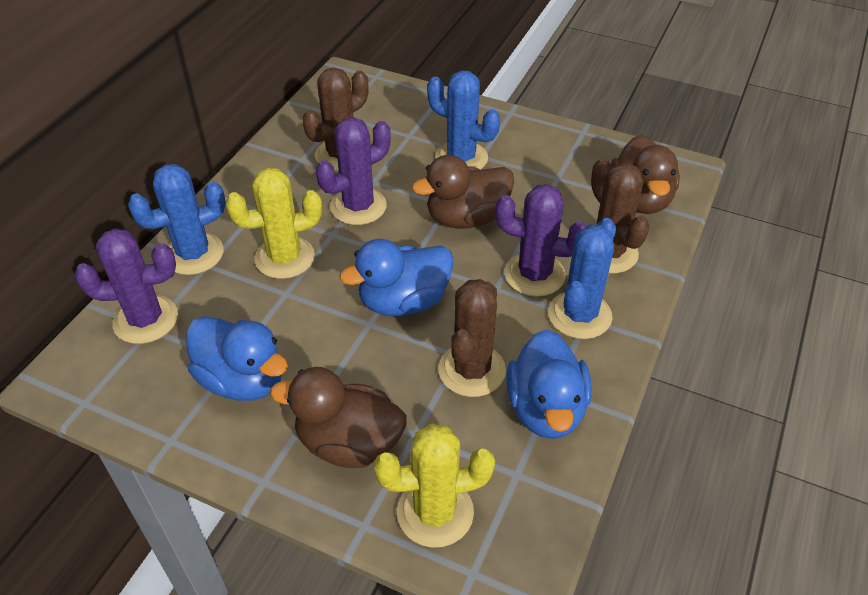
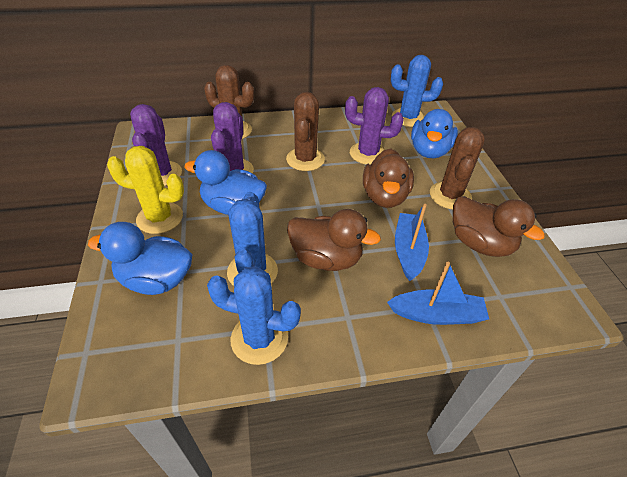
blue boat: none = 0 -> [387,261,489,325] [395,204,429,281] = 2
yellow cactus: [226,168,322,279] [374,424,495,548] = 2 -> [107,146,184,234] = 1

